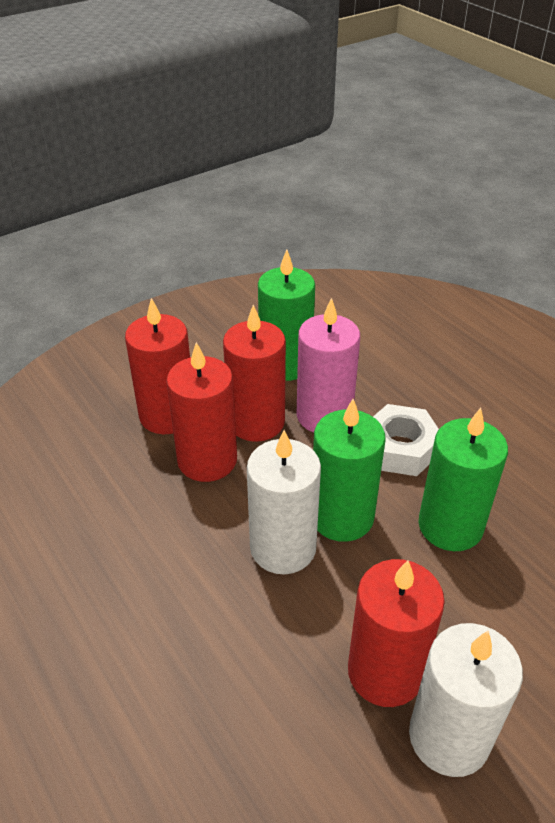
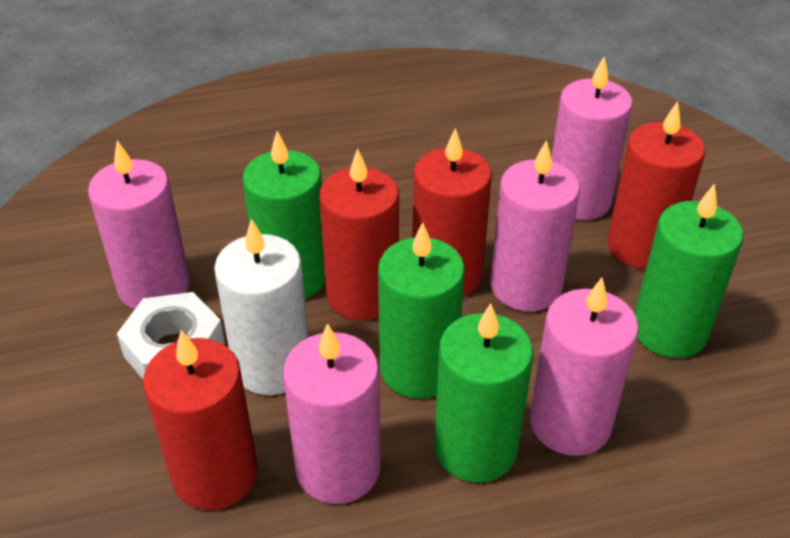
green candle: [258,249,315,381] [313,399,386,542] [418,408,508,551] = 3 -> [243,131,325,299] [378,222,465,399] [434,303,533,483] [634,184,743,358] = 4
pink candle: [296,298,360,433] = 1 -> [88,140,190,309] [283,323,381,504] [491,140,580,312] [530,278,639,456] [551,57,633,220] = 5
white candle: [247,430,321,575] [409,623,523,777] = 2 -> [214,219,309,395] = 1

